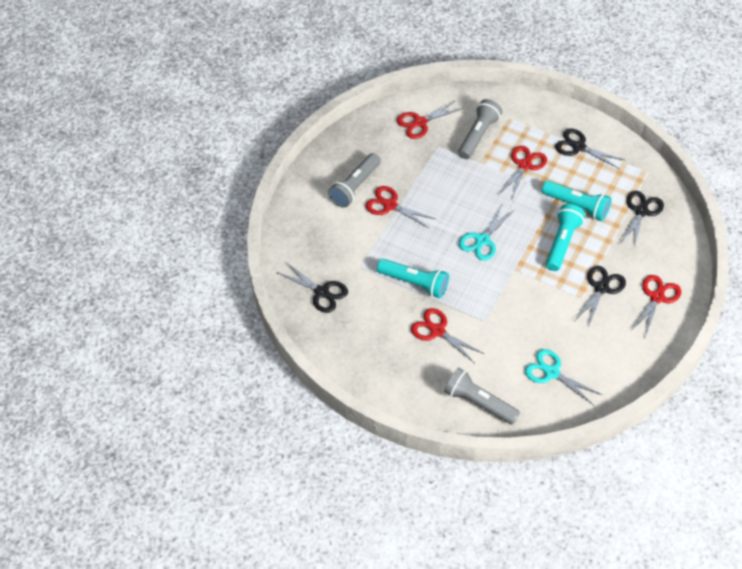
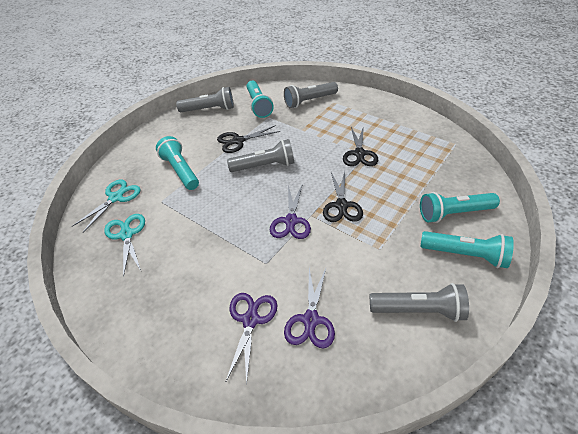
black scissors: [278,262,348,313] [555,129,624,169] [575,266,626,327] [621,191,664,247] = 4 -> [217,125,280,153] [323,172,363,222] [343,126,378,166] = 3
grey flashlight: [328,153,381,208] [444,367,520,424] [458,99,502,159] = 3 -> [176,87,234,112] [227,139,294,172] [284,82,338,108] [370,283,469,322] = 4
purple scissors: none = 0 -> [226,293,277,385] [270,184,311,239] [284,268,335,348] = 3
red scissors: [365,186,436,229] [397,100,463,139] [411,308,484,363] [499,146,547,201] [631,275,681,337] = 5 -> none = 0
turquoise flashlight: [377,259,449,298] [542,180,612,221] [546,204,585,271] = 3 -> [156,136,199,190] [247,81,274,118] [420,192,500,223] [420,231,514,268] = 4

